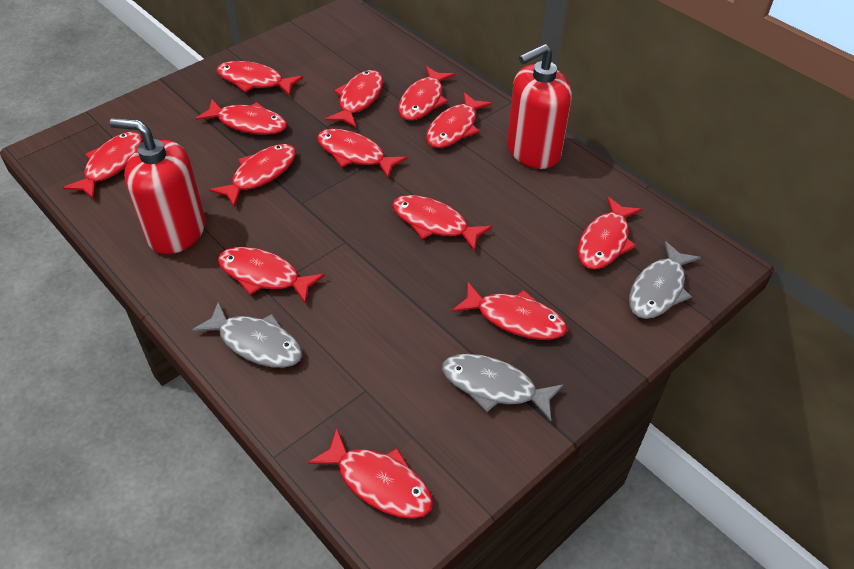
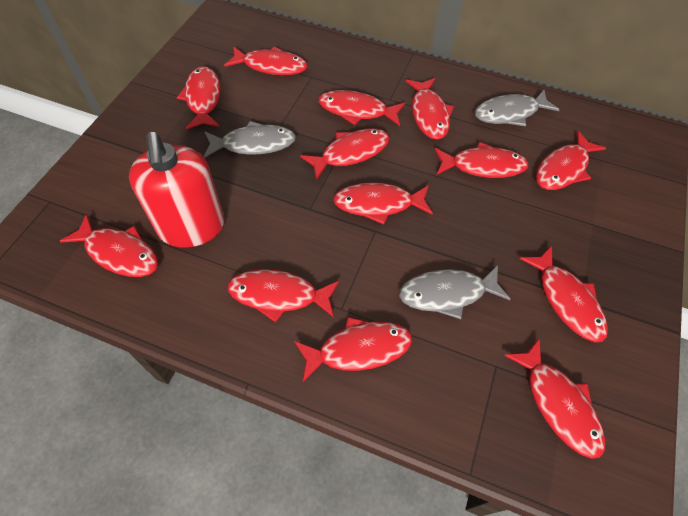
red soap dispenser: [110,118,205,254] [507,44,572,169] = 2 -> [129,132,224,248] = 1

